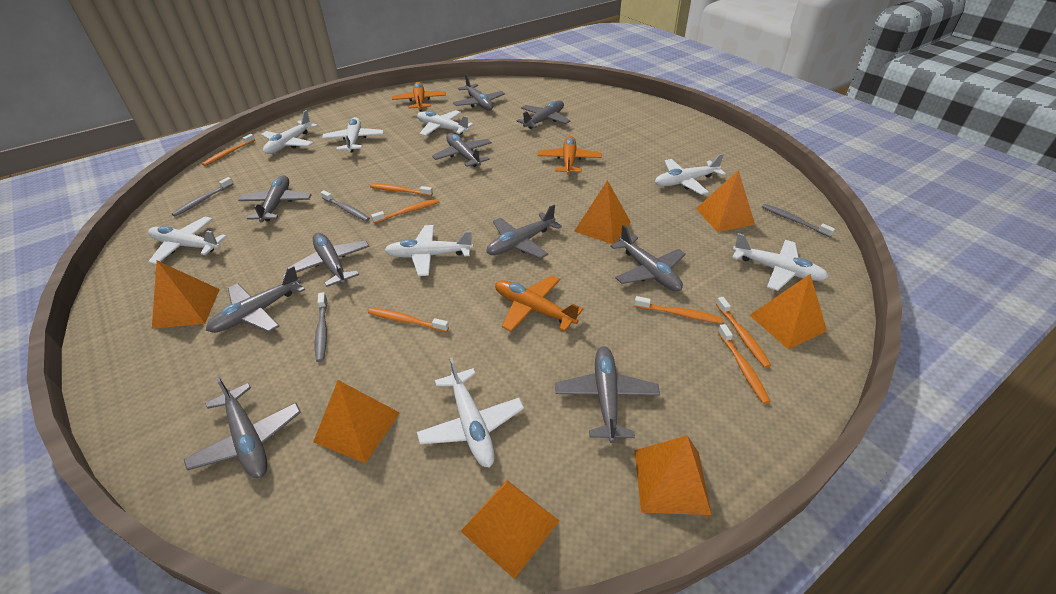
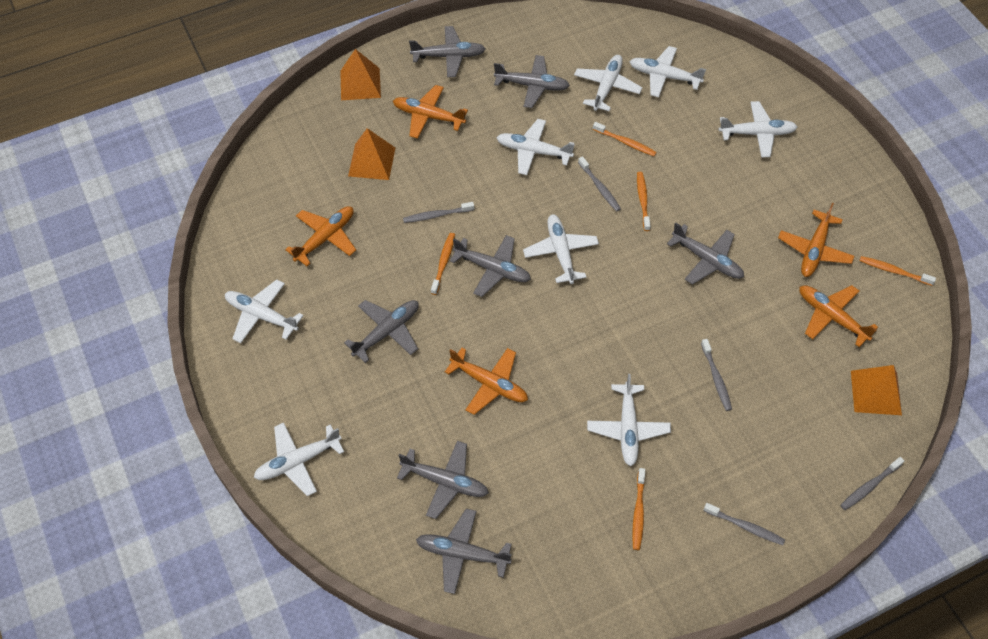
grey plane: [184,376,301,478] [206,265,305,333] [238,175,311,222] [288,233,370,287] [432,133,492,167] [453,74,505,111] [486,205,562,259] [517,101,570,129] [555,346,660,443] [610,225,686,291] = 10 -> [344,300,419,363] [397,441,489,519] [409,26,485,77] [416,509,512,594] [450,235,531,297] [494,55,570,108] [667,222,744,285] = 7
grey toothbrush: [172,177,233,217] [315,292,327,362] [320,190,370,221] [762,204,835,237] = 4 -> [403,202,474,223] [578,156,621,212] [701,339,732,411] [704,503,785,545] [840,457,905,510] = 5
orange plane: [392,82,446,111] [495,275,584,332] [537,136,602,175] = 3 -> [285,206,356,266] [393,85,468,139] [445,348,528,415] [778,203,854,277] [799,285,878,347] = 5
orange pyramid: [152,261,220,329] [313,380,400,463] [460,480,559,579] [574,180,631,244] [634,436,712,515] [696,170,755,232] [750,274,827,350] = 7 -> [340,49,381,100] [348,128,395,180] [851,365,902,415] = 3
orange toothbrush: [202,134,255,166] [368,308,449,332] [370,184,433,196] [371,199,439,223] [634,296,723,324] [716,297,771,368] [718,324,771,404] = 7 -> [431,233,455,295] [593,122,657,156] [632,468,645,550] [637,172,651,231] [860,256,936,286] = 5

